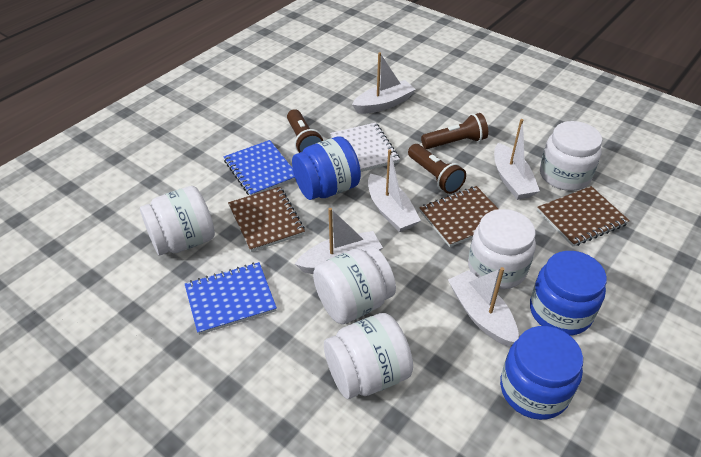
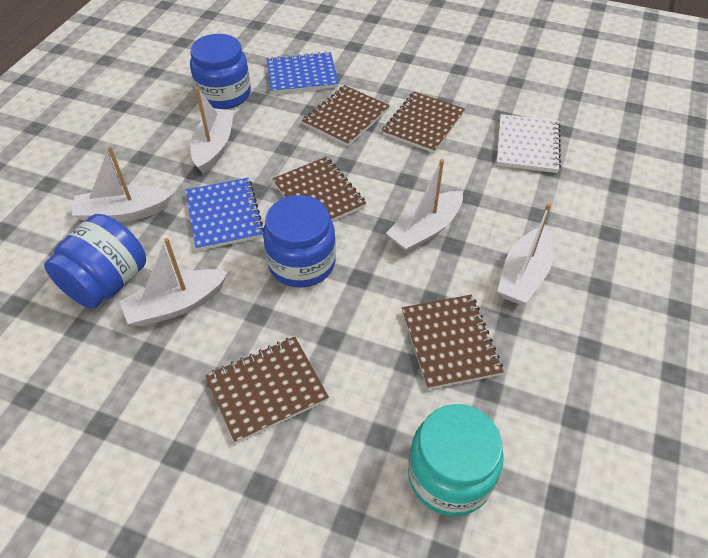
brown flashlight: [287,109,324,153] [408,144,466,194] [421,113,488,149] = 3 -> none = 0
brown notebook: [228,187,305,252] [419,186,498,247] [537,186,630,247] = 3 -> [205,337,329,444] [272,157,366,222] [302,85,390,146] [382,92,465,153] [402,295,504,390] = 5
turquoise jar: none = 0 -> [408,404,504,516] = 1
white jar: [140,186,215,255] [313,246,396,324] [324,313,413,399] [468,209,536,289] [540,121,602,191] = 5 -> none = 0

